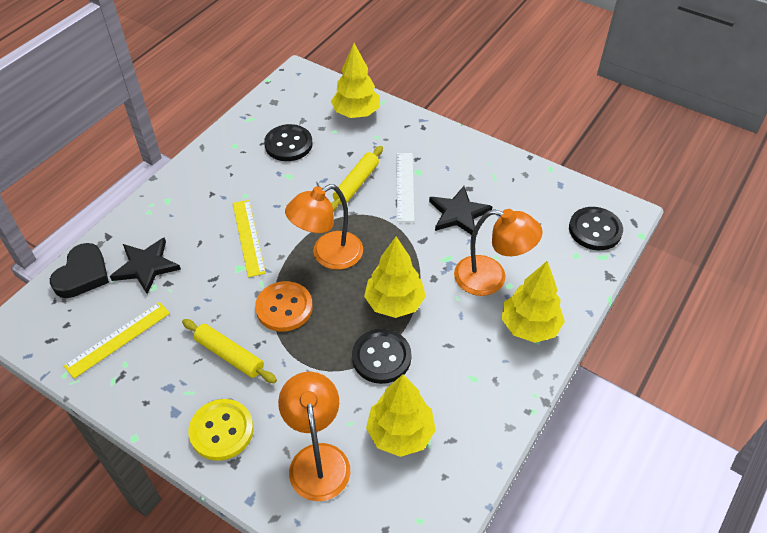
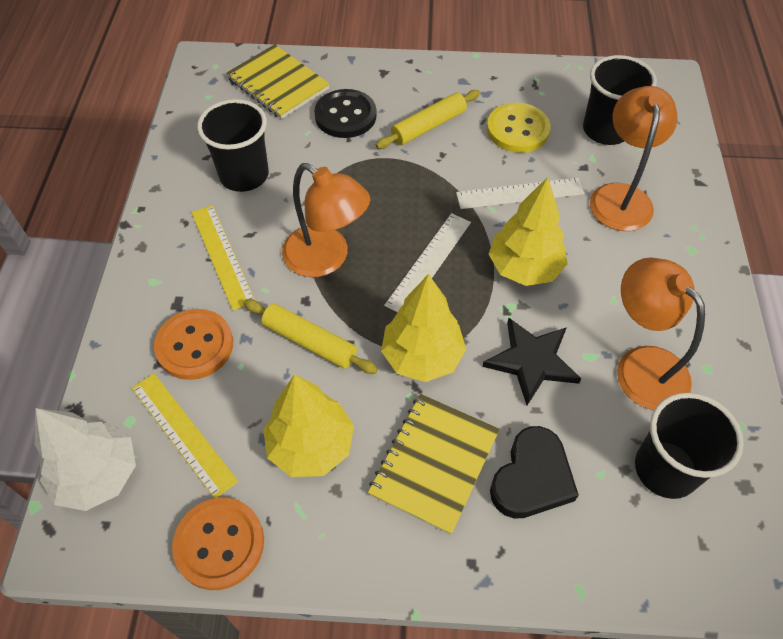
black button: [264,124,312,161] [352,329,412,384] [569,207,623,250] = 3 -> [314,89,377,138] = 1
black cup: none = 0 -> [197,99,269,192] [583,55,657,145] [635,393,744,499] = 3
black star: [110,237,181,294] [429,186,493,235] = 2 -> [482,318,581,405] = 1
orange button: [255,281,313,332] = 1 -> [154,309,233,380] [172,498,264,590] = 2
white ruler: [397,153,414,222] = 1 -> [384,213,471,313] [456,178,584,209] = 2
white tree: none = 0 -> [35,408,136,511] = 1
yellow notebook: none = 0 -> [226,44,330,119] [368,394,500,535] = 2
yellow tree: [331,43,380,118] [364,237,426,318] [366,374,436,457] [501,261,565,343] = 4 -> [263,374,354,477] [381,274,466,382] [489,177,567,286] = 3

